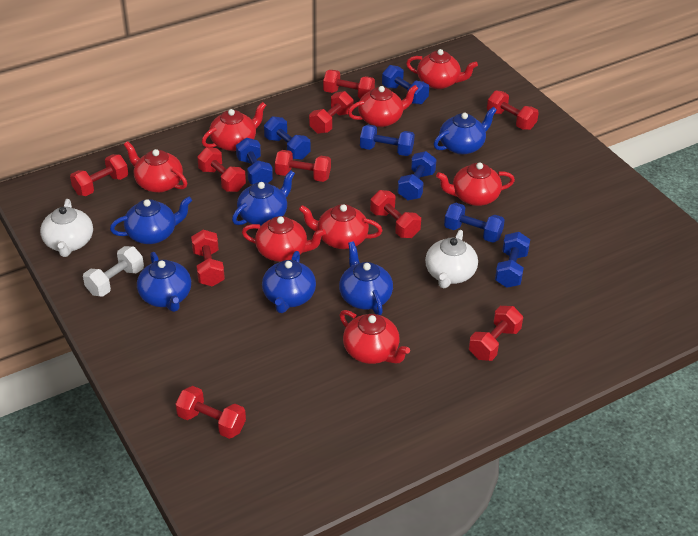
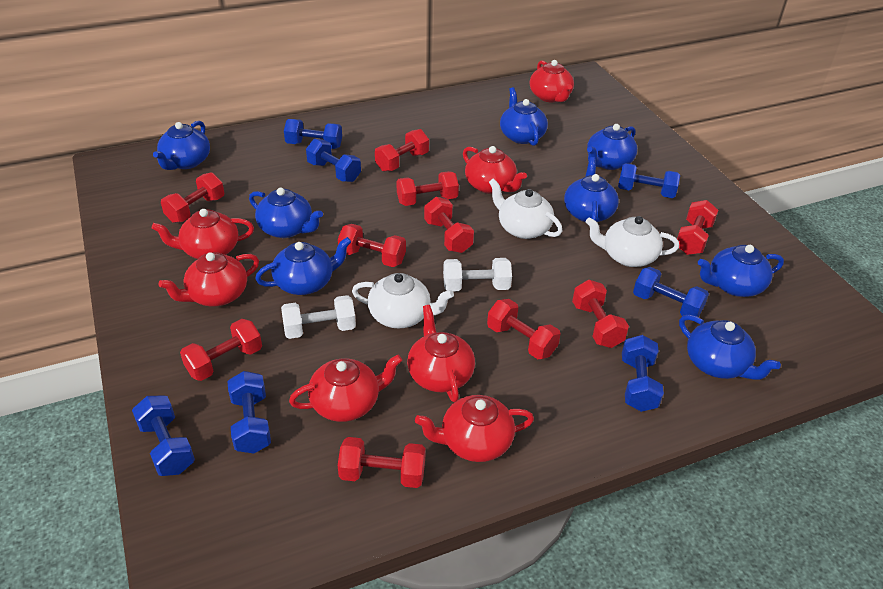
blue teapot: [110,197,192,244] [137,252,191,312] [232,170,295,226] [262,251,316,313] [339,241,393,315] [434,107,497,155] = 6 -> [153,121,210,170] [249,188,323,238] [255,237,351,295] [500,87,548,146] [564,157,619,222] [587,124,637,170] [679,315,781,380] [698,245,784,297] = 8
red teapot: [124,141,187,193] [202,102,266,151] [242,216,326,262] [299,204,383,249] [339,310,410,364] [348,85,418,127] [406,49,478,89] [436,162,515,206] = 8 -> [152,209,254,259] [159,252,259,307] [289,354,402,422] [407,305,475,402] [415,395,534,462] [463,146,527,194] [530,60,574,102] = 7
white dumbbell: [83,246,144,297] = 1 -> [281,295,356,339] [443,258,512,291] = 2
white teapot: [40,199,93,257] [425,230,478,288] = 2 -> [352,273,454,328] [489,178,562,239] [586,216,679,267] = 3

